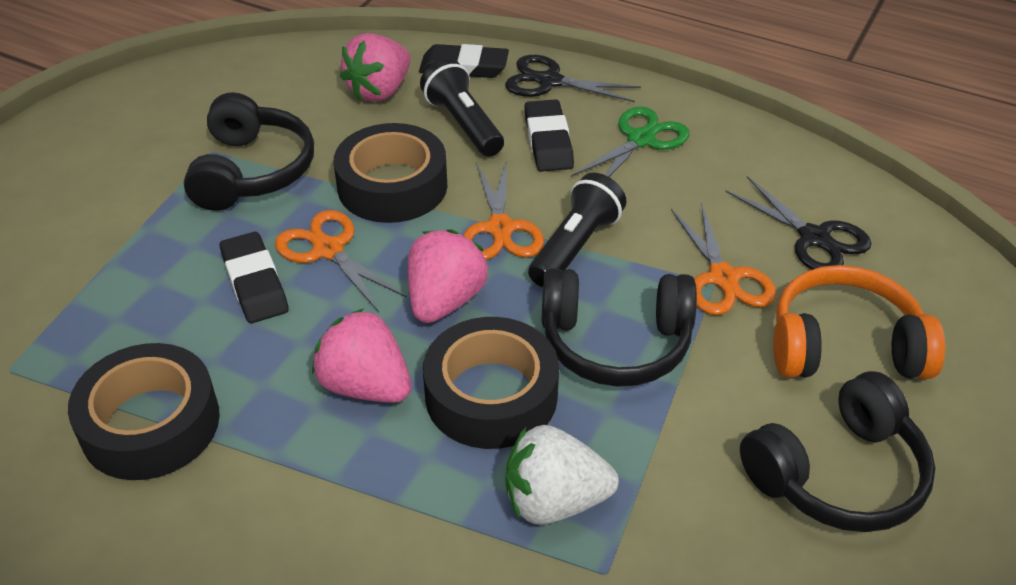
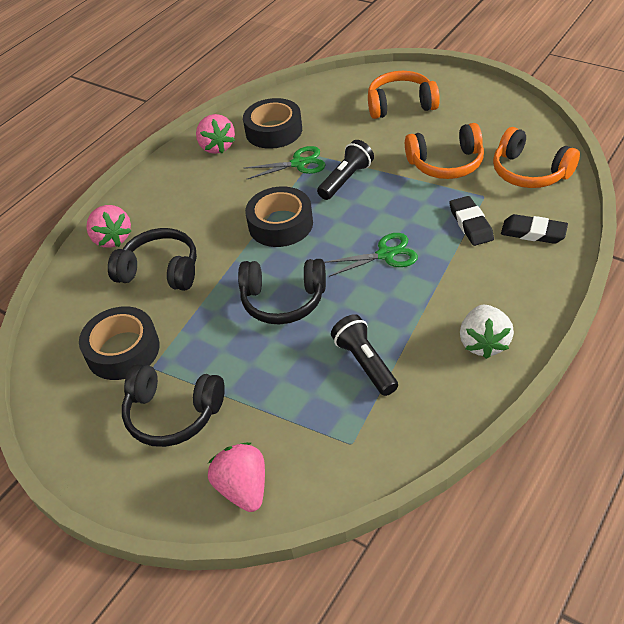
black eraser: [220,232,289,323] [419,44,509,78] [524,99,574,172] = 3 -> [449,196,494,246] [501,214,568,244] = 2
black scissors: [505,55,641,102] [725,176,872,270] = 2 -> none = 0
green scissors: [571,107,690,177] = 1 -> [244,146,326,179] [324,233,418,277] = 2
orange headphones: [773,265,945,379] = 1 -> [368,71,440,119] [405,123,484,179] [493,127,580,188] = 3
orange scissors: [275,210,407,312] [463,162,544,260] [671,202,776,315] = 3 -> none = 0

